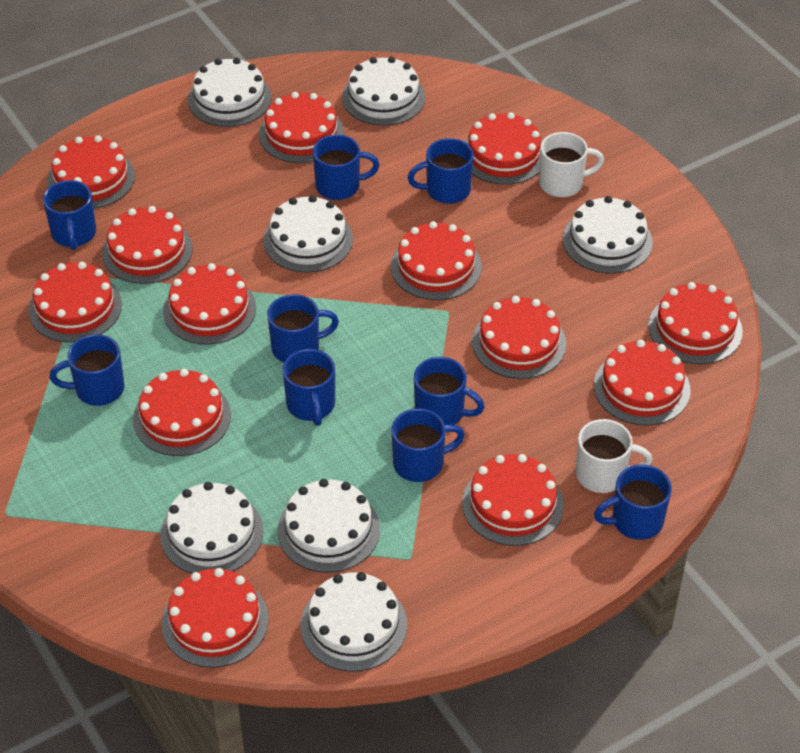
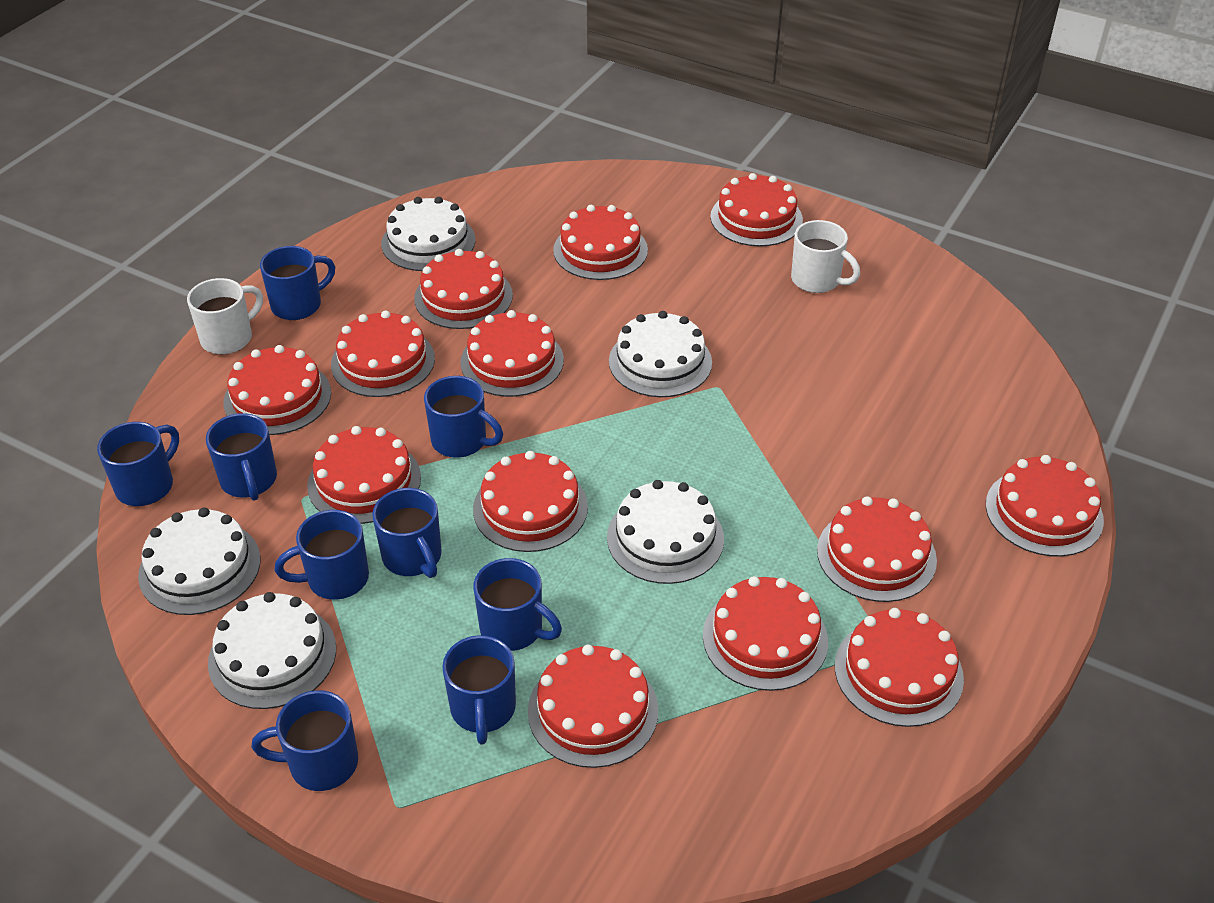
white cake: [160,482,263,574] [188,58,272,127] [263,195,353,273] [277,479,380,573] [300,572,407,671] [342,56,425,126] [563,196,653,274] = 7 -> [138,507,261,615] [208,592,336,709] [381,197,476,271] [607,480,724,584] [609,311,712,397] = 5

